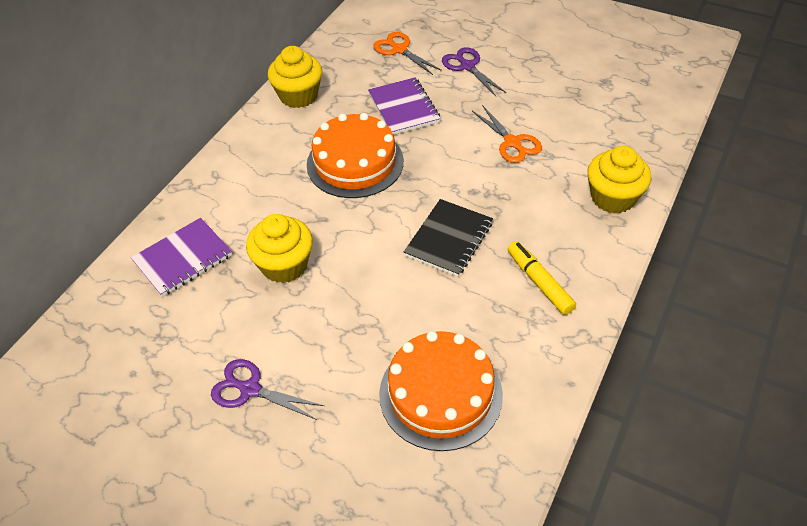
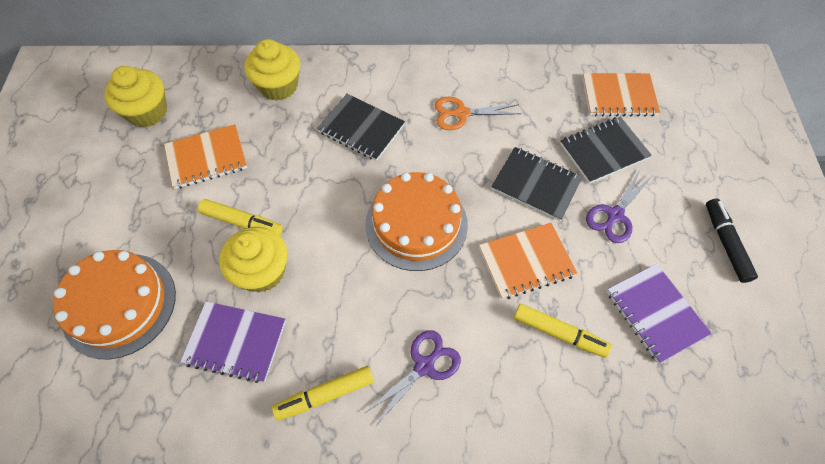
black marker: none = 0 -> [706,198,758,283] = 1
black notebook: [404,199,493,277] = 1 -> [317,94,405,161] [491,147,583,221] [560,117,652,184] = 3
orange notebook: none = 0 -> [164,124,247,189] [479,223,578,299] [582,73,660,117] = 3
orange scissors: [373,32,442,75] [472,105,542,163] = 2 -> [435,97,521,130] = 1
yellow marker: [508,241,576,315] = 1 -> [198,199,283,236] [272,366,374,421] [514,304,612,358] = 3

